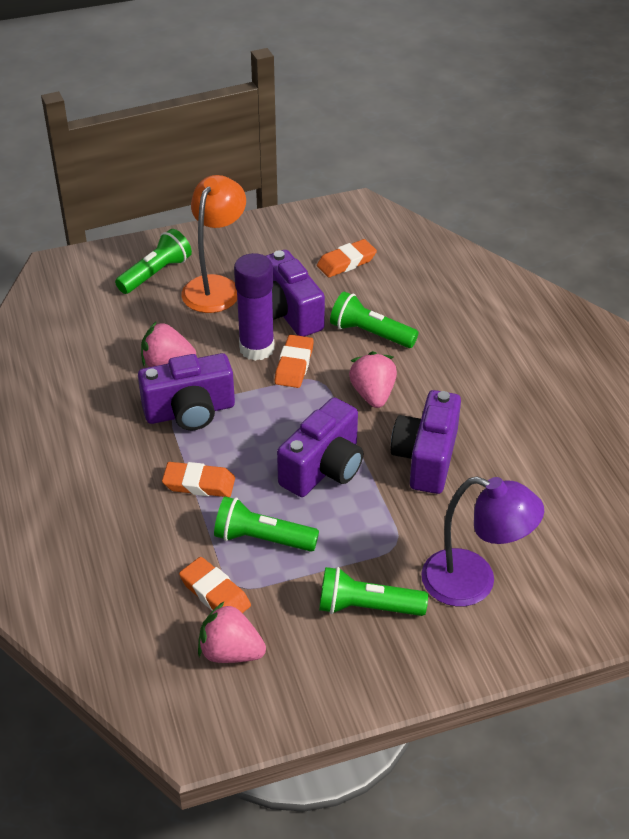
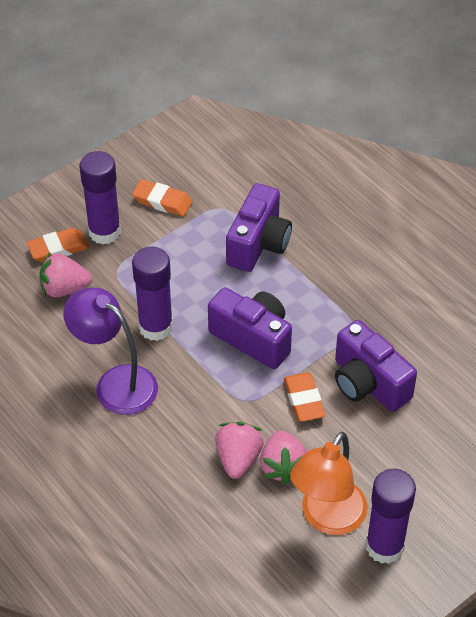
green flashlight: [115,229,192,294] [214,496,319,552] [319,567,428,616] [330,291,418,348] = 4 -> none = 0
orange eraser: [162,462,235,497] [179,557,251,613] [275,335,314,388] [317,239,377,277] = 4 -> [27,228,89,262] [132,180,192,216] [284,372,325,422] = 3
purple camera: [138,353,235,430] [266,250,325,337] [277,397,363,497] [391,390,461,494] = 4 -> [208,287,292,369] [226,183,292,272] [335,320,417,412] = 3
purple glue stick: [234,253,275,361] = 1 -> [80,151,121,245] [132,247,173,341] [366,469,416,564] = 3

